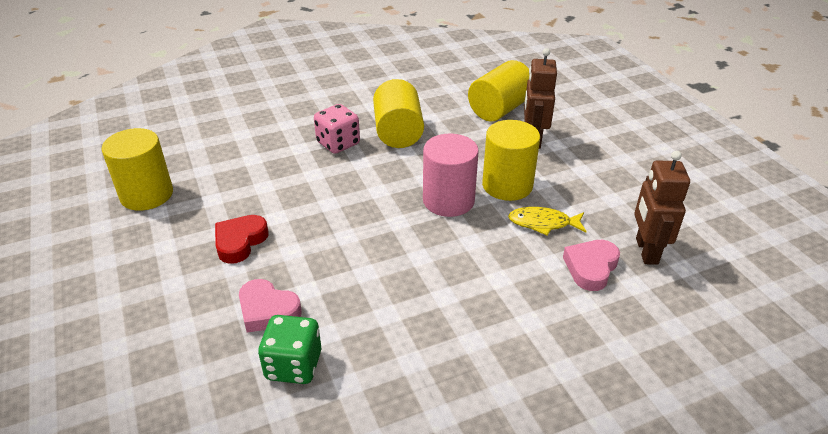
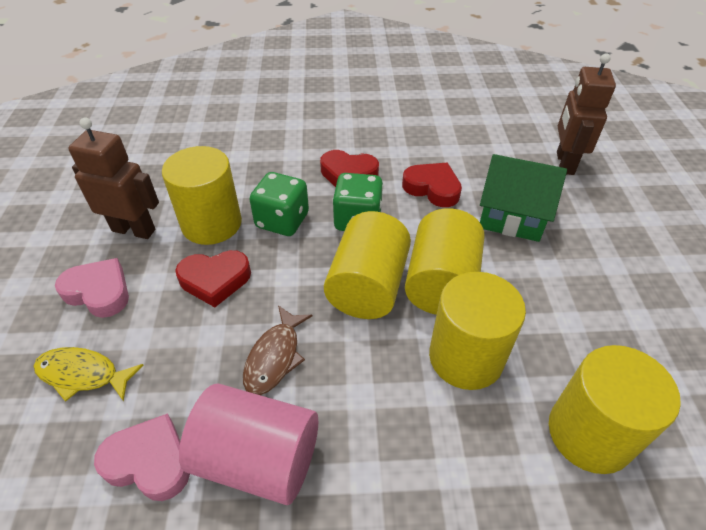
brown fish: none = 0 -> [243,305,313,395] = 1
green dice: [258,315,321,384] = 1 -> [249,172,309,236] [332,173,383,231] = 2
green house: none = 0 -> [480,154,567,242] = 1
pink dice: [314,104,360,154] = 1 -> none = 0
red heart: [215,215,269,264] = 1 -> [175,250,251,307] [320,150,379,187] [402,163,462,207] = 3
yellow cylinder: [101,128,173,211] [373,79,424,148] [468,60,529,122] [482,120,540,201] = 4 -> [162,146,242,245] [324,211,411,319] [405,208,485,315] [429,272,526,390] [549,345,681,474] = 5

